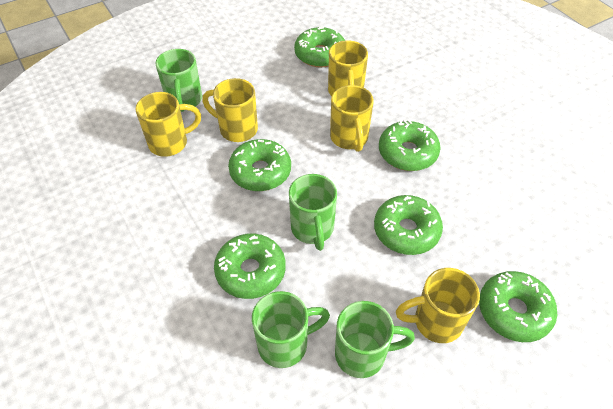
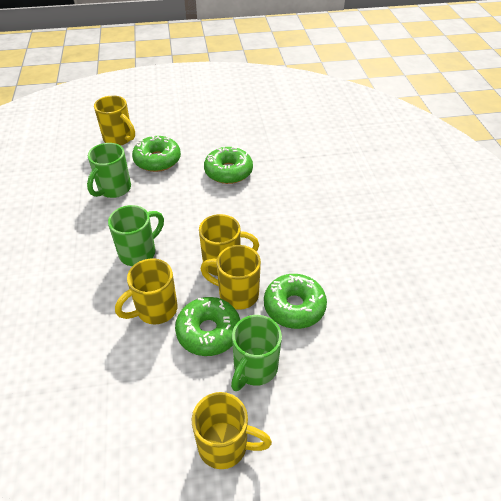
green donut: [214,233,286,299] [228,139,291,191] [294,27,345,67] [374,195,443,255] [379,120,441,171] [479,271,557,342] = 6 -> [132,136,181,172] [175,297,240,356] [204,147,253,184] [264,274,327,329] = 4
green mug: [155,49,202,112] [252,291,330,368] [289,174,337,251] [335,301,415,378] = 4 -> [87,143,131,198] [108,205,164,266] [231,315,282,391] = 3

